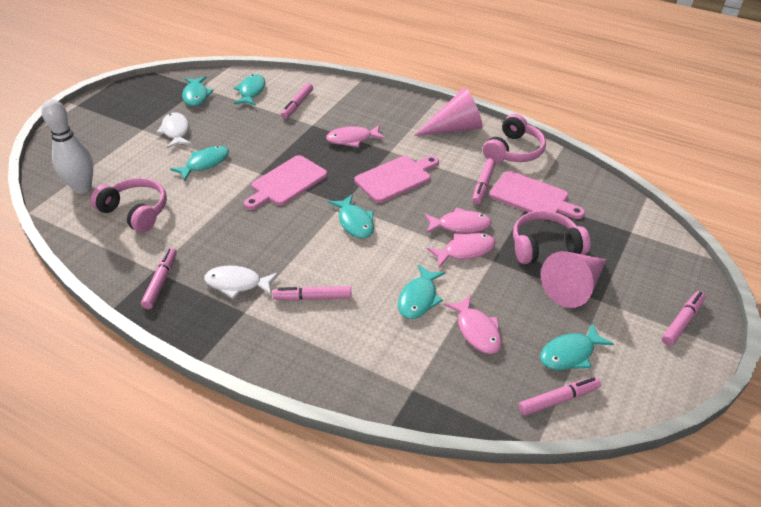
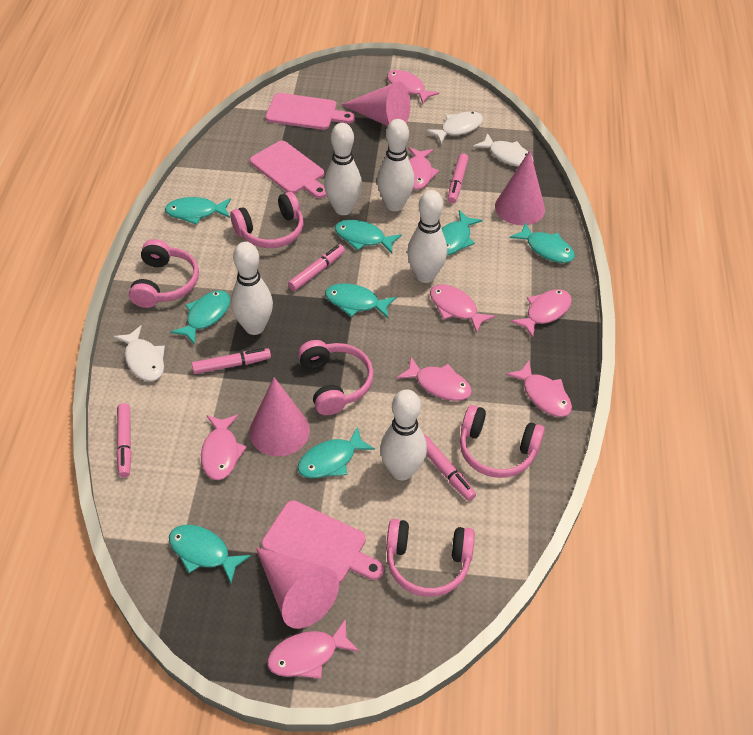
pink cone: [414,87,483,136] [541,251,607,308] = 2 -> [249,377,310,456] [255,547,339,629] [341,82,411,126] [495,150,545,225] = 4
pink fish: [326,125,385,147] [424,208,492,233] [427,233,496,268] [444,294,502,354] = 4 -> [201,415,247,480] [267,619,359,679] [387,70,439,104] [397,357,472,401] [408,147,439,190] [430,284,495,333] [506,360,572,417] [511,289,572,338] = 8
pink headphones: [91,178,167,232] [483,114,546,163] [513,210,590,264] = 3 -> [129,239,199,308] [230,192,304,248] [298,340,374,415] [386,519,475,597] [460,405,545,478] = 5
pink marker: [141,248,177,309] [273,286,351,301] [281,83,313,119] [472,158,496,204] [519,377,601,416] [662,291,706,346] = 6 -> [116,403,132,477] [192,348,271,374] [288,245,345,291] [424,434,476,501] [448,153,469,204] = 5
turquoise fish: [170,146,229,181] [182,76,214,106] [234,74,265,106] [328,194,374,239] [398,264,446,319] [540,323,614,370] = 6 -> [165,197,231,225] [169,525,251,583] [171,290,230,345] [298,426,375,478] [325,283,396,318] [335,220,402,253] [442,210,483,255] [510,222,575,263] = 8
white bowling pin: [42,99,93,194] = 1 -> [231,242,273,335] [324,123,362,215] [377,119,415,211] [380,389,427,480] [407,190,447,283] = 5
white fish: [156,112,191,148] [204,266,278,298] = 2 -> [113,325,165,381] [426,111,483,144] [473,133,533,167] = 3

